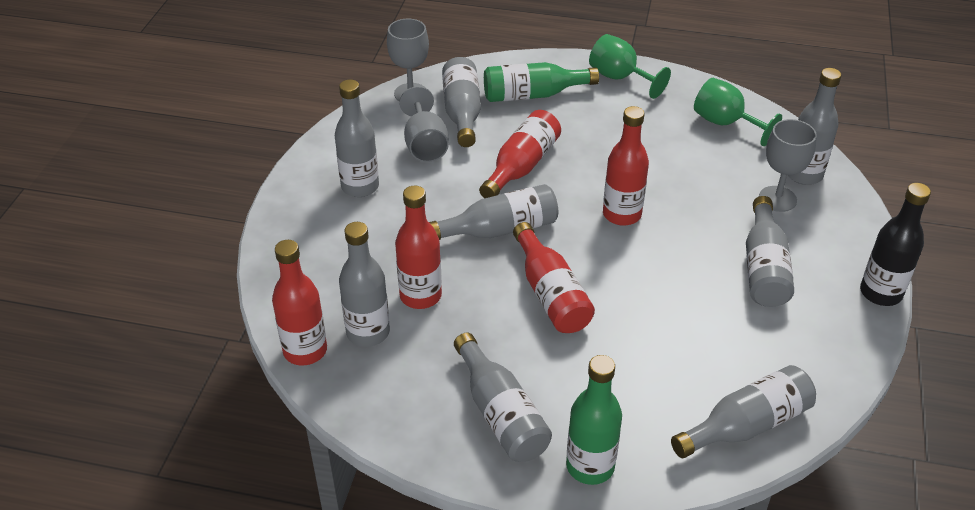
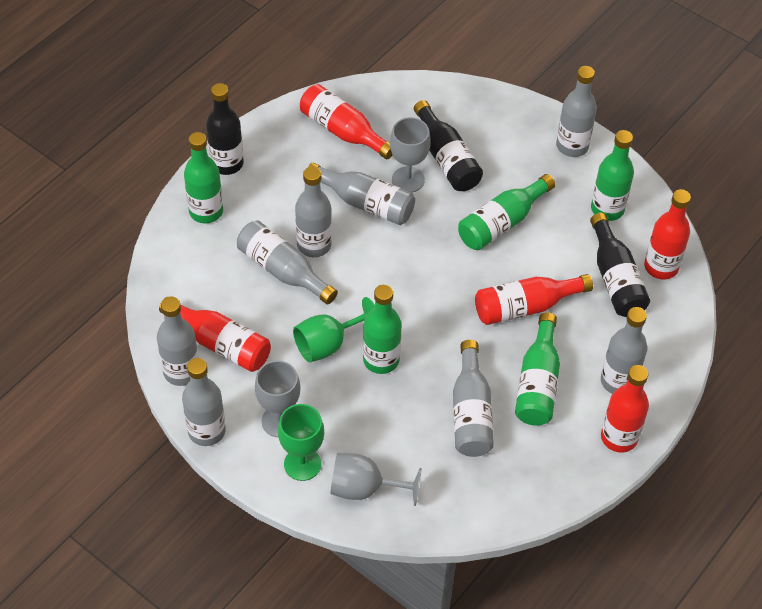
black bottle: [860,183,931,306] = 1 -> [206,83,244,175] [414,100,483,191] [590,213,650,317] = 3
green bottle: [484,62,599,102] [566,355,622,485] = 2 -> [184,132,223,223] [363,285,402,374] [458,174,555,250] [515,312,560,426] [591,130,634,221] = 5

